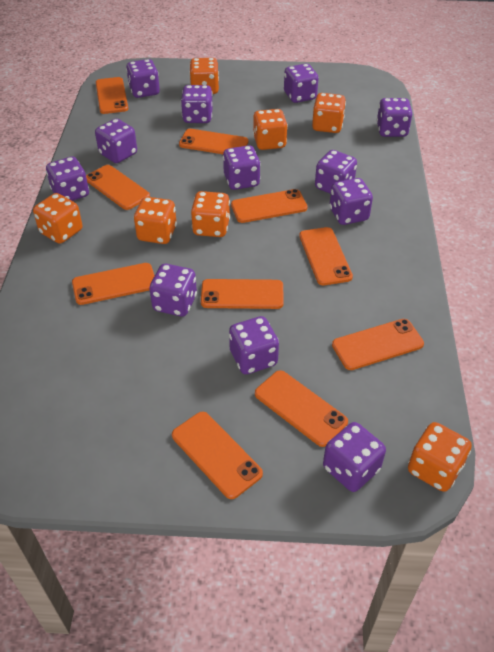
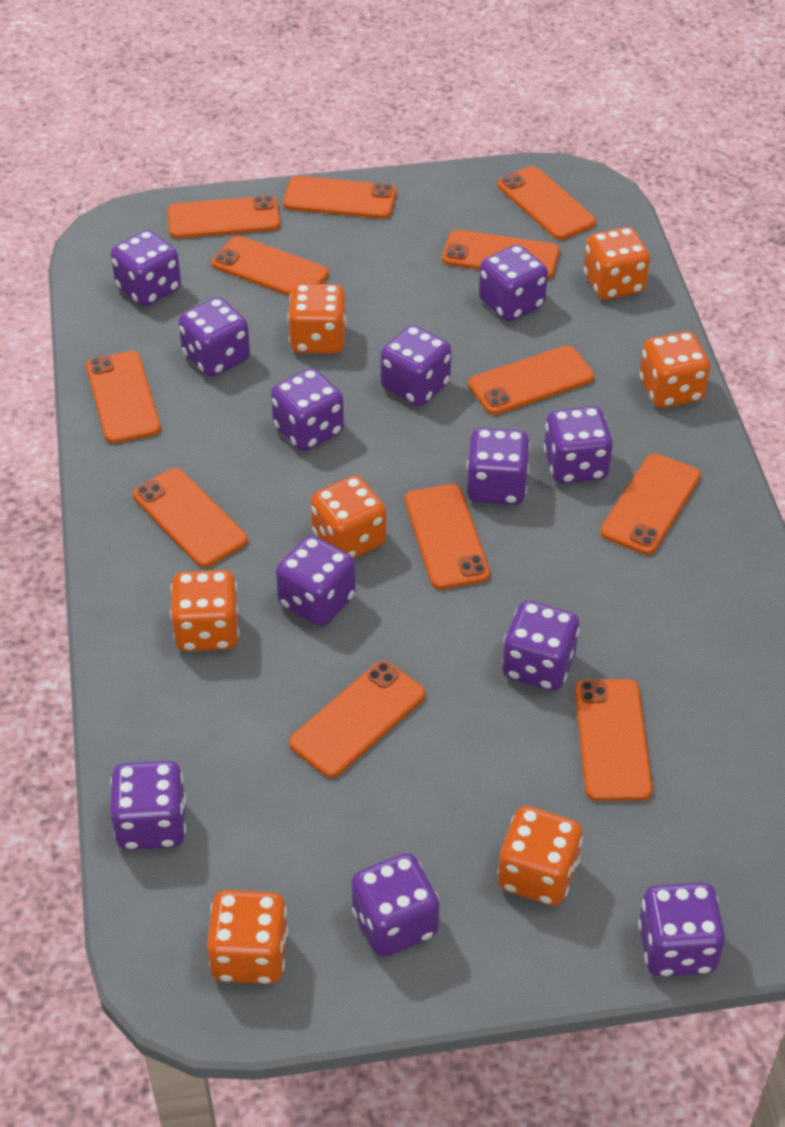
orange phone: [72,263,155,305] [86,165,150,210] [96,77,128,114] [172,412,263,499] [179,129,248,154] [201,279,284,309] [231,189,308,223] [255,370,348,447] [299,227,353,285] [332,319,424,370] = 10 -> [86,351,161,444] [133,468,248,568] [167,195,280,239] [211,236,329,296] [283,176,396,219] [289,661,425,778] [405,484,490,590] [442,230,560,279] [468,346,594,415] [498,166,596,240] [575,679,653,801] [600,453,701,555] = 12

